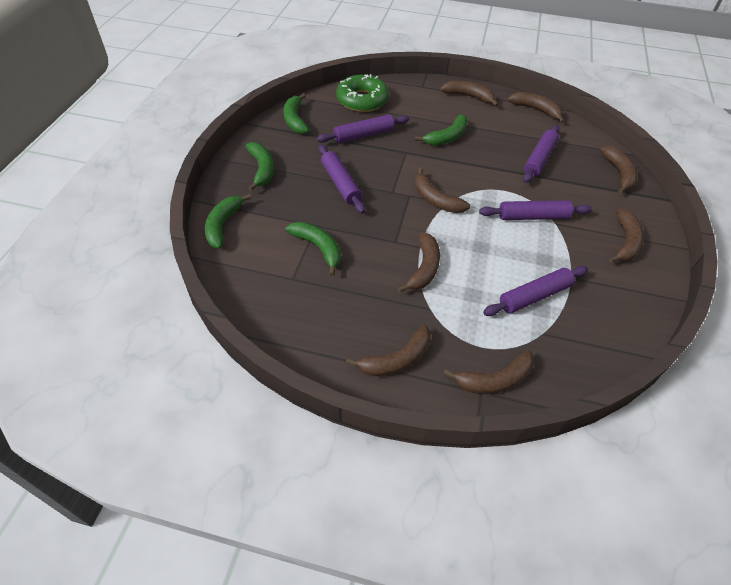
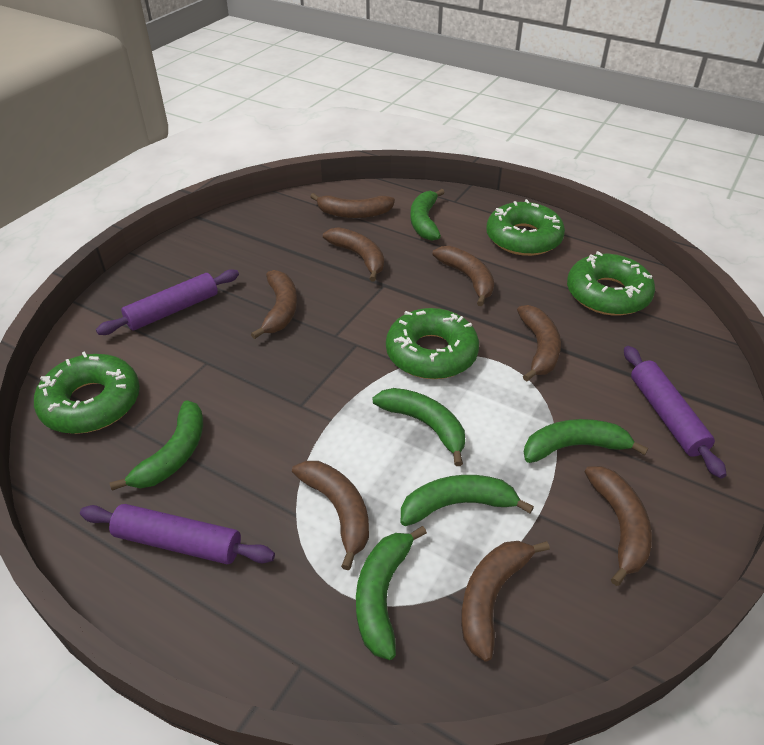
green banana: [205,194,252,249] [245,142,274,191] [283,93,309,134] [285,222,341,276] [415,114,468,146] = 5 -> [110,400,203,491] [356,526,427,660] [373,388,465,466] [401,475,534,526] [410,189,445,241] [523,419,648,463] = 6
green donut: [336,74,389,112] = 1 -> [34,351,140,434] [386,308,479,379] [486,199,565,256] [567,251,655,316] = 4
purple rolling pin: [317,114,409,143] [318,145,365,214] [479,200,592,220] [483,266,588,316] [523,125,559,183] = 5 -> [80,504,275,564] [96,269,239,335] [624,346,727,479] = 3

